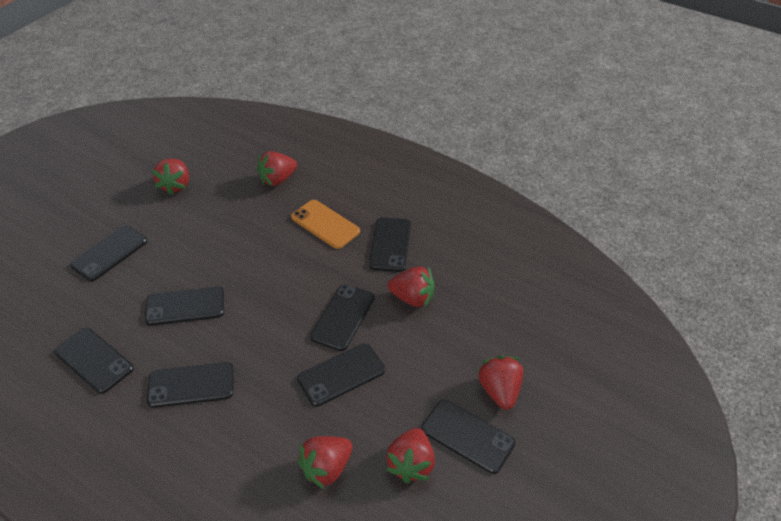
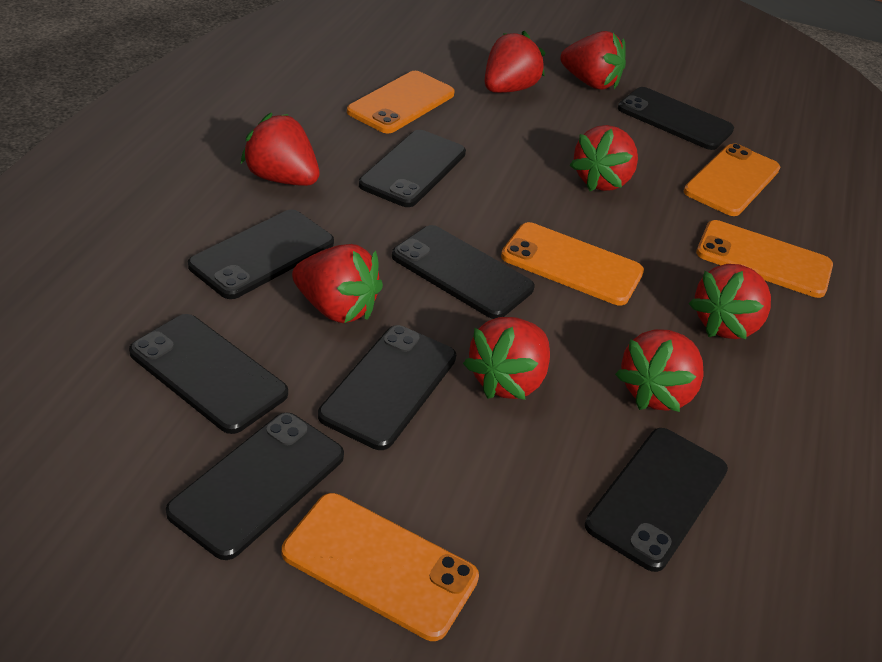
orange phone: [291,200,360,249] = 1 -> [282,493,479,641] [347,71,455,133] [501,222,644,305] [684,143,780,216] [696,220,833,298] = 5
red strawberry: [152,158,189,195] [257,151,297,186] [297,436,353,489] [386,428,435,484] [387,267,435,307] [478,356,523,410] = 6 -> [241,113,320,186] [292,244,383,323] [463,317,550,400] [485,31,545,93] [560,31,626,90] [570,125,638,192] [615,329,704,412] [689,264,771,339] = 8

